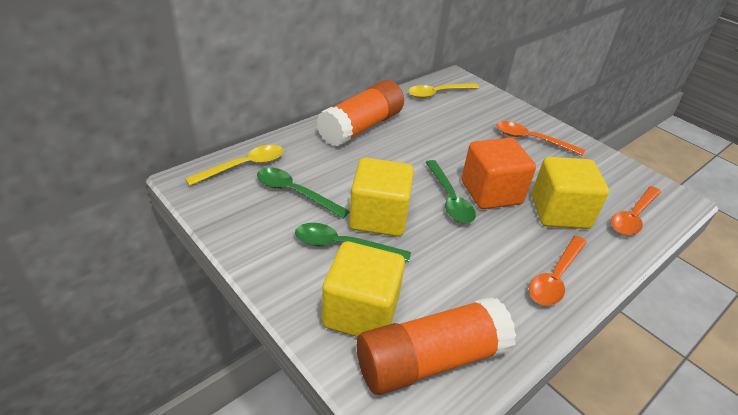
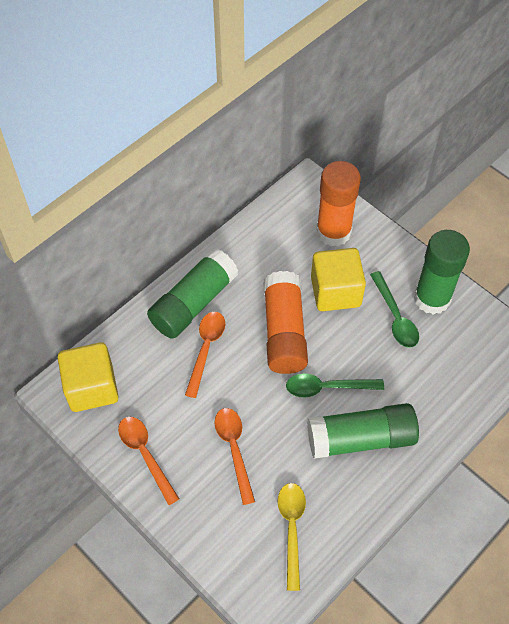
green glue stick: none = 0 -> [147,248,238,339] [307,403,419,459] [414,230,470,315] = 3
green spoon: [257,168,350,219] [295,223,411,262] [425,160,476,224] = 3 -> [286,374,384,397] [370,271,419,348] = 2
orange cube: [462,138,536,209] = 1 -> none = 0
yellow cube: [322,241,405,337] [349,158,414,237] [532,157,609,229] = 3 -> [58,342,119,412] [311,248,366,311] = 2
yellow spoon: [185,145,284,186] [408,83,479,98] = 2 -> [278,483,306,591] = 1

